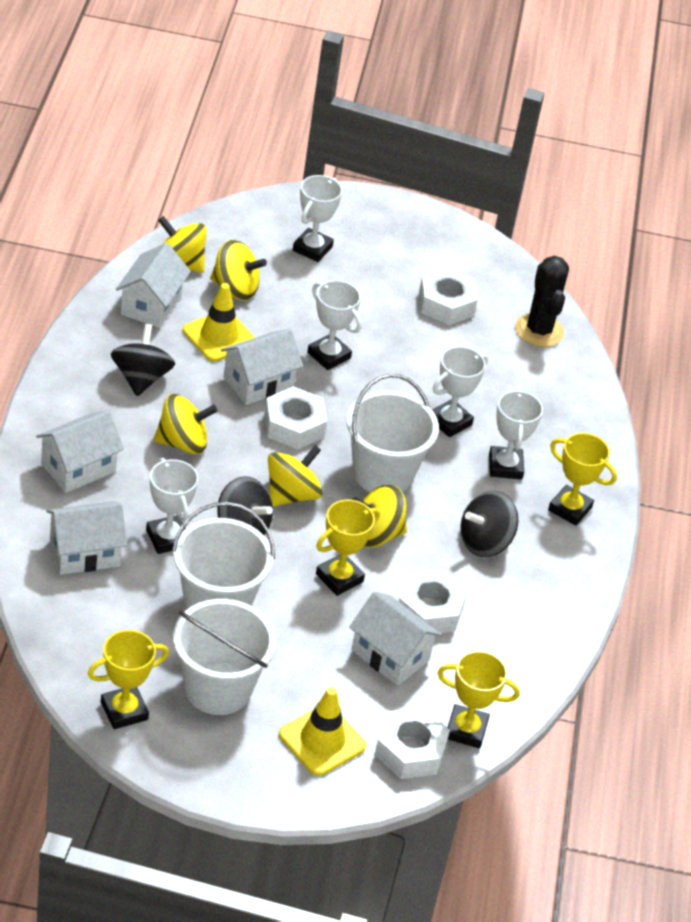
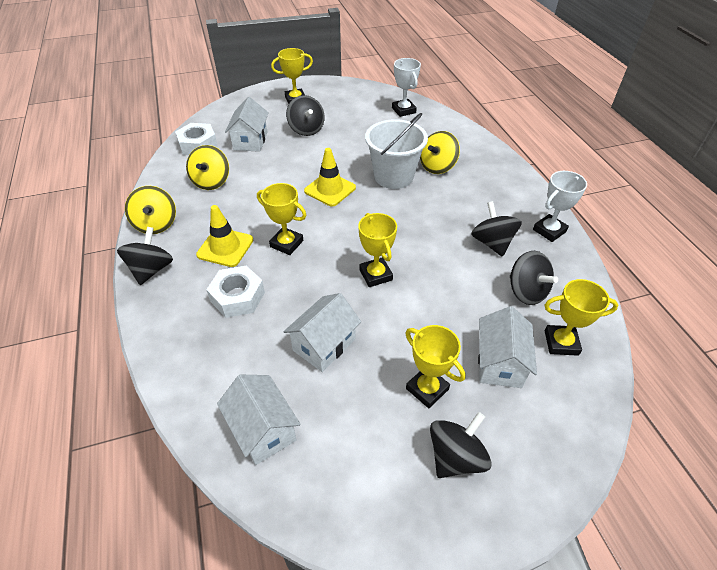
black cactus: [515,256,569,347] = 1 -> none = 0
black spinning top: [111,324,175,396] [217,476,273,536] [460,491,518,557] = 3 -> [117,227,173,285] [286,95,325,136] [430,412,492,478] [471,201,522,257] [510,251,558,305] = 5
white bucket: [172,502,275,610] [173,599,276,715] [347,374,439,492] = 3 -> [365,113,428,189] = 1
white house: [36,411,124,493] [46,501,127,575] [116,243,191,328] [221,329,303,405] [349,591,442,686] = 5 -> [217,375,300,465] [225,97,269,152] [283,293,361,372] [478,306,537,388] = 4
white nut: [264,386,327,449] [375,707,450,779] [399,569,467,633] [419,268,478,325] = 4 -> [175,123,218,155] [206,266,265,318] = 2
white trophy: [146,458,198,554] [293,175,342,262] [307,280,362,370] [432,346,488,437] [489,389,543,480] = 5 -> [392,58,421,117] [533,171,587,242] = 2
yellow spinning top: [154,394,218,455] [158,216,207,273] [210,240,267,300] [268,445,323,507] [352,485,407,548] = 5 -> [125,186,176,234] [186,145,229,190] [420,131,460,174] = 3
yellow trophy: [88,630,169,729] [316,500,380,596] [438,651,520,749] [548,433,617,526] = 4 -> [257,183,306,255] [271,48,313,104] [358,213,397,287] [405,325,466,408] [545,279,618,356] = 5

